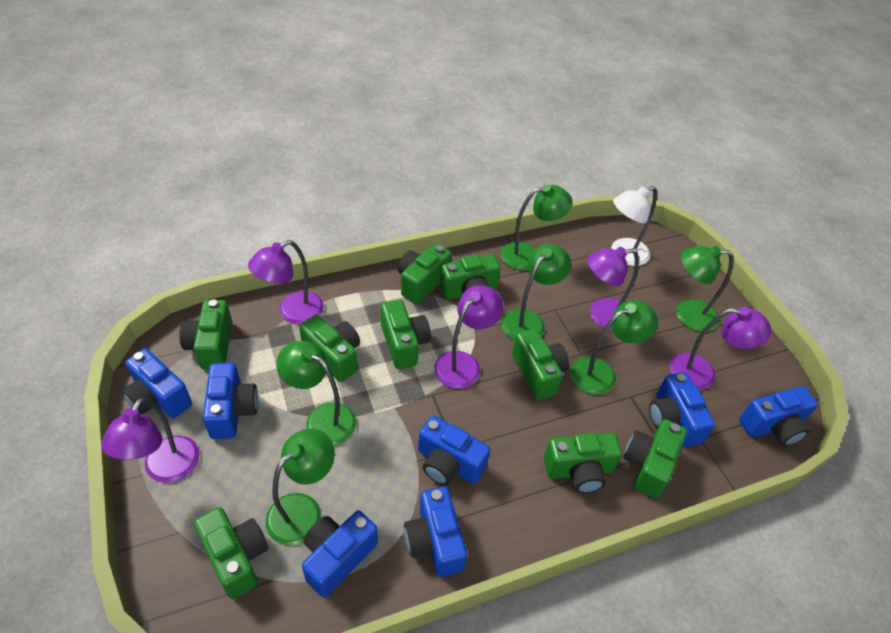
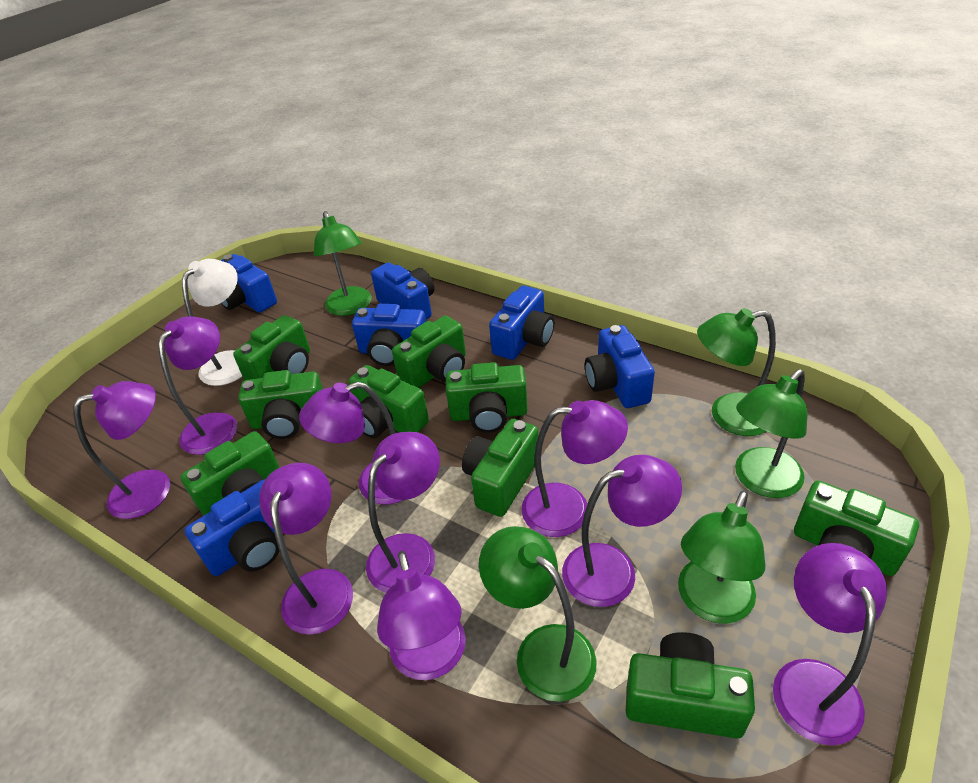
blue camera: [122,348,192,418] [203,362,258,439] [302,510,378,598] [404,487,467,577] [418,415,490,486] [649,372,715,447] [739,387,818,446] = 7 -> [185,480,279,576] [220,254,277,313] [352,304,426,366] [371,262,434,319] [489,286,554,360] [585,325,655,408] = 6
green lamp: [265,428,335,546] [276,341,356,446] [500,184,573,270] [502,244,571,341] [570,300,658,395] [676,246,733,332] = 6 -> [314,211,372,316] [479,526,597,702] [678,490,766,624] [697,308,776,436] [735,369,807,498] = 5
purple lamp: [101,397,200,483] [248,240,324,325] [434,285,503,389] [587,247,639,331] [670,307,771,390] = 5 -> [73,381,170,519] [158,316,237,455] [260,463,353,635] [299,381,402,504] [366,432,440,593] [377,551,466,680] [521,400,628,537] [562,455,682,607] [773,543,887,745] = 9

